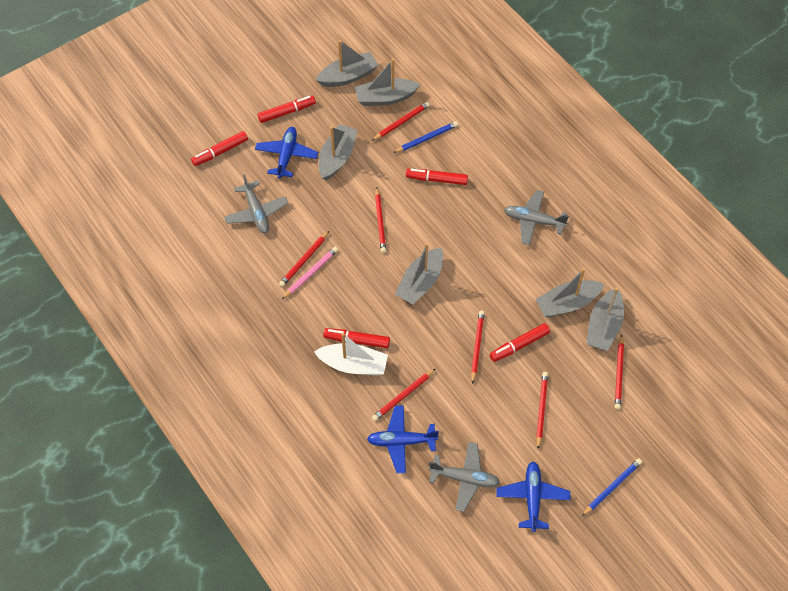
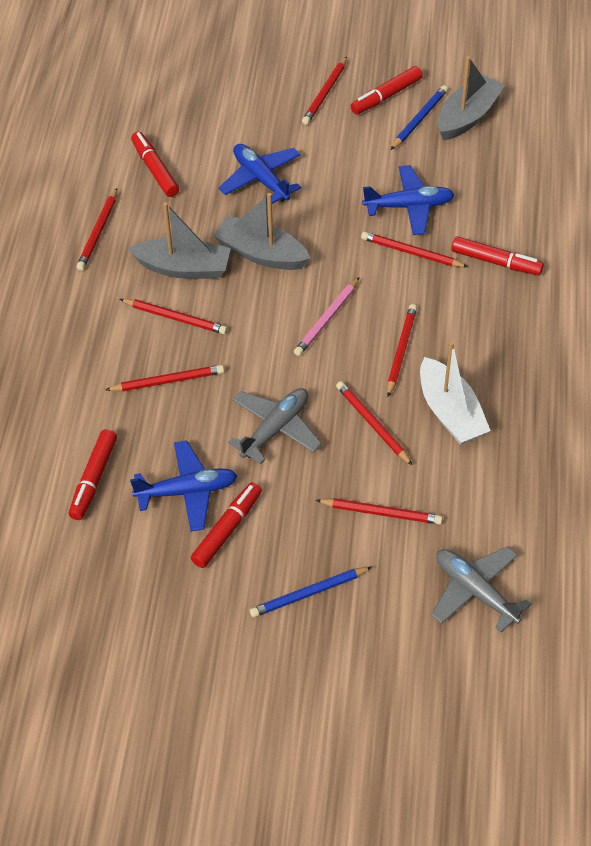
grey boat: [316,40,378,87] [319,124,358,180] [355,58,420,106] [395,243,443,304] [536,268,604,318] [587,287,624,351] = 6 -> [128,202,231,279] [213,193,311,270] [437,56,505,140] = 3
grey plane: [224,174,288,233] [429,442,500,512] [504,190,569,245] = 3 -> [228,388,322,464] [431,546,531,632] = 2
red pencil: [279,231,329,287] [372,101,430,141] [372,369,435,421] [375,187,386,253] [471,310,485,384] [536,372,548,449] [615,334,624,410] = 7 -> [77,188,117,270] [105,365,224,391] [120,299,227,334] [302,57,347,125] [316,498,443,525] [336,381,413,466] [361,232,468,267] [387,304,417,397] = 8

